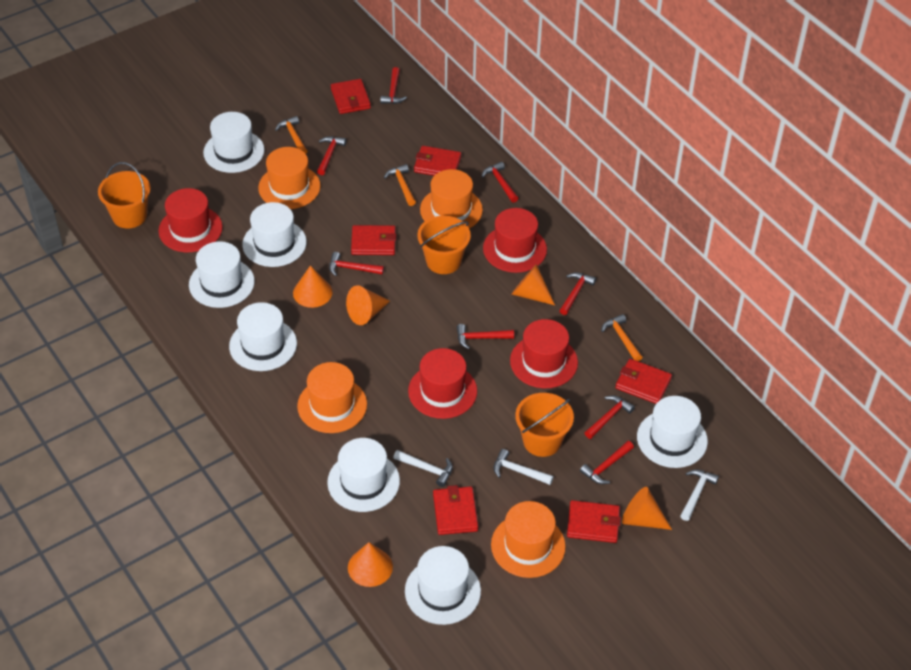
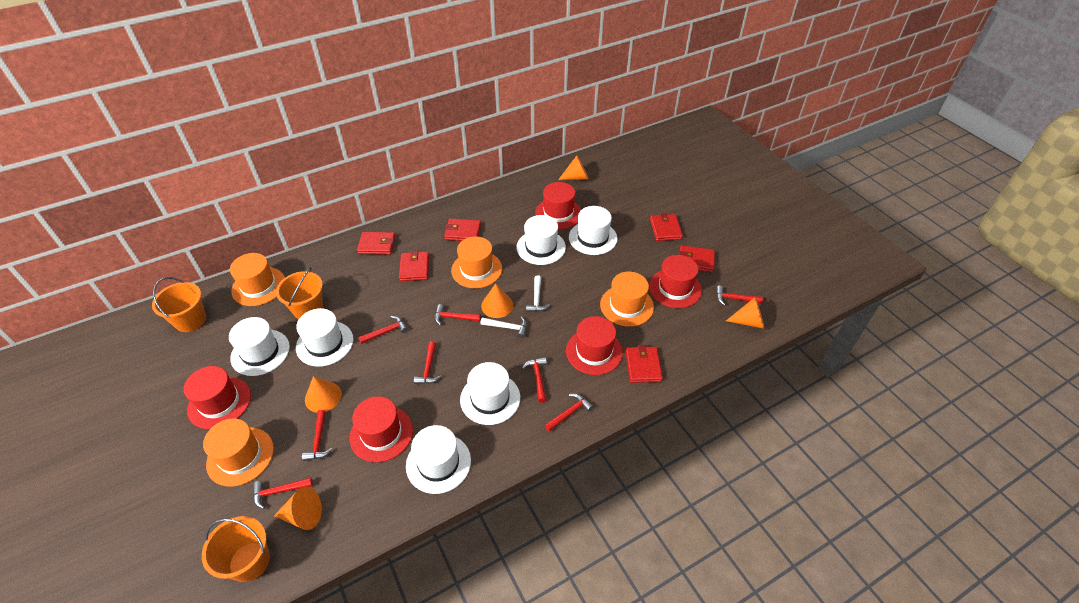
orange hammer: [275,116,308,154] [384,164,416,206] [601,314,643,361] = 3 -> none = 0
red hat: [158,188,223,252] [408,348,477,419] [483,208,547,273] [510,319,578,388] = 4 -> [184,366,251,429] [350,396,413,463] [535,182,581,229] [566,316,623,375] [649,255,702,308] = 5
white hammer: [393,450,453,487] [494,449,554,485] [680,469,719,521] = 3 -> [481,316,527,338] [526,275,550,312] = 2
white hat: [189,241,255,308] [203,112,264,173] [229,302,297,371] [242,202,307,267] [327,438,400,512] [405,546,481,625] [637,396,708,468] = 7 -> [229,317,290,376] [296,308,353,367] [406,425,471,494] [460,362,520,425] [516,215,566,265] [569,206,617,255] = 6

